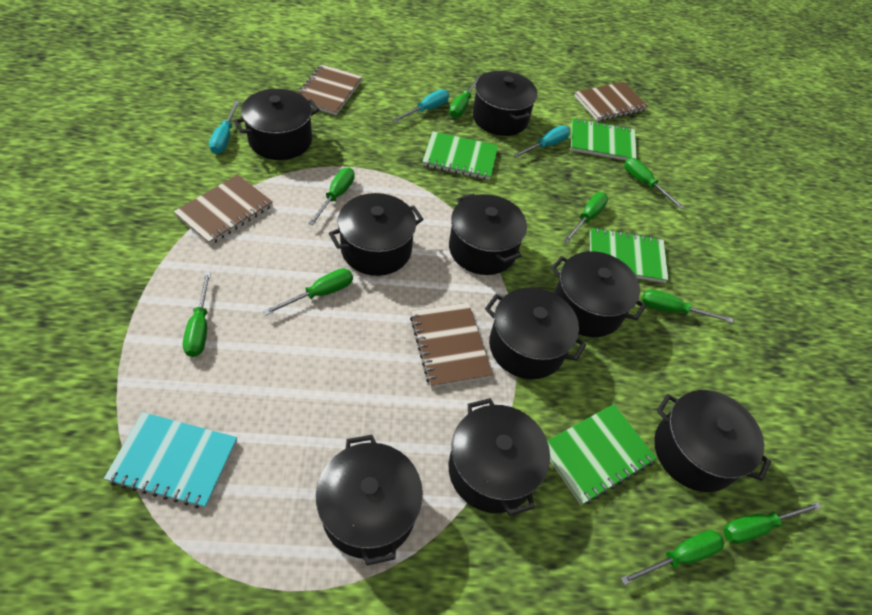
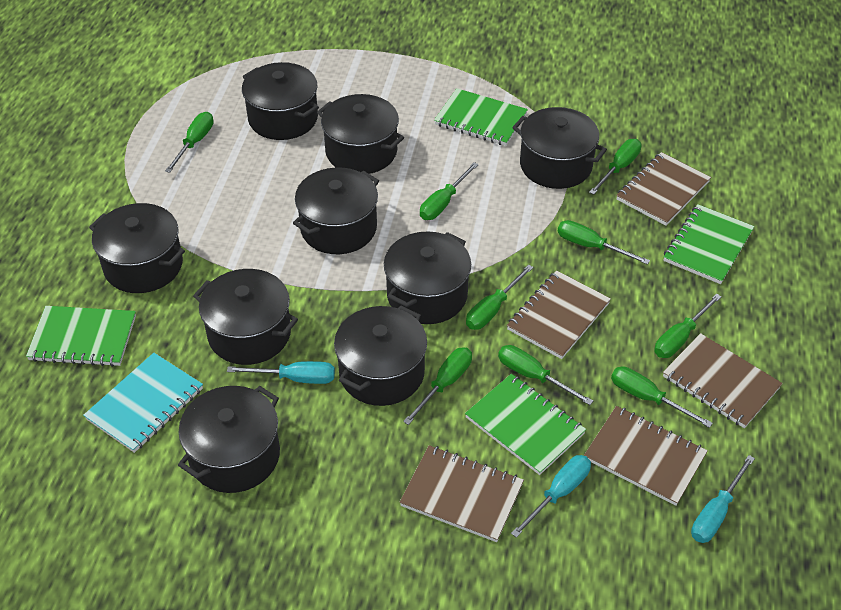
brown notebook: [174,175,273,245] [297,65,362,115] [410,303,493,388] [574,82,648,121] = 4 -> [400,445,524,542] [507,270,611,359] [584,406,708,506] [616,152,711,226] [663,333,783,428] = 5

